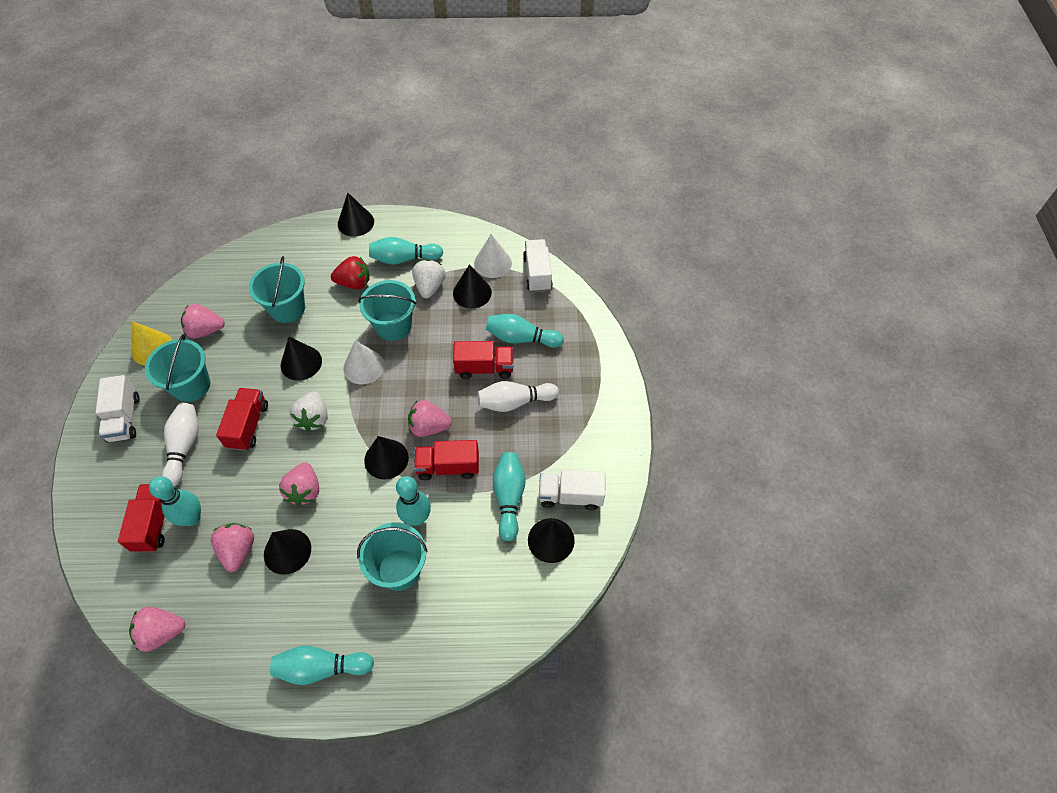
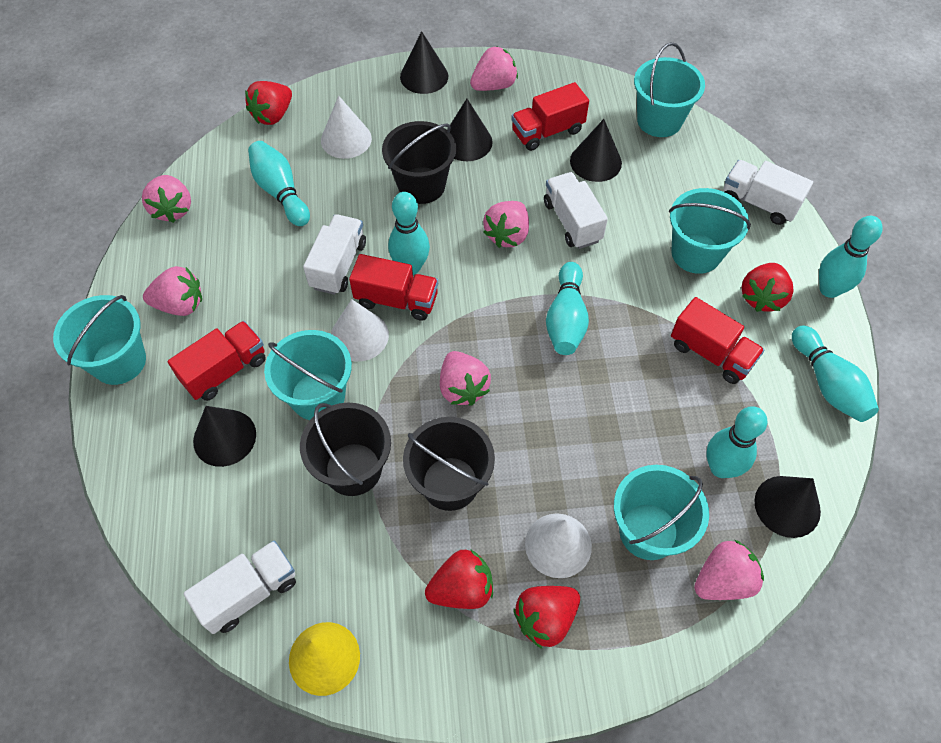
black bucket: none = 0 -> [300,403,391,496] [382,121,456,204] [403,417,495,511] = 3
black cone: [264,529,311,575] [281,337,322,381] [338,193,374,237] [364,436,409,479] [453,264,492,309] [528,518,575,563] = 6 -> [193,406,256,467] [400,31,448,94] [447,99,493,161] [570,119,622,182] [754,476,821,538] = 5
pink strawberry: [129,607,185,652] [181,304,225,339] [211,523,254,572] [279,462,319,506] [408,400,452,437] = 5 -> [142,175,191,223] [143,266,202,316] [440,351,491,406] [470,46,518,91] [483,201,529,248] [694,540,764,600] = 6
red strawberry: [331,256,369,289] = 1 -> [245,81,292,125] [425,549,493,609] [513,586,580,649] [741,263,794,312] = 4
turquoise bucket: [145,334,210,402] [249,256,305,323] [357,522,428,591] [358,280,416,341] = 4 -> [53,295,146,385] [264,330,352,420] [614,465,709,560] [634,42,705,137] [669,188,751,274] = 5
white bowling pin: [162,403,199,487] [477,381,559,412] = 2 -> none = 0
white cone: [343,340,385,384] [474,234,512,278] = 2 -> [321,95,372,159] [331,299,389,362] [525,513,592,578] = 3
white strawberry: [290,392,328,432] [412,260,445,298] = 2 -> none = 0
white truck: [96,375,140,442] [523,239,553,292] [539,470,606,510] = 3 -> [183,540,296,634] [303,214,366,295] [544,172,608,249] [723,160,813,225] = 4

